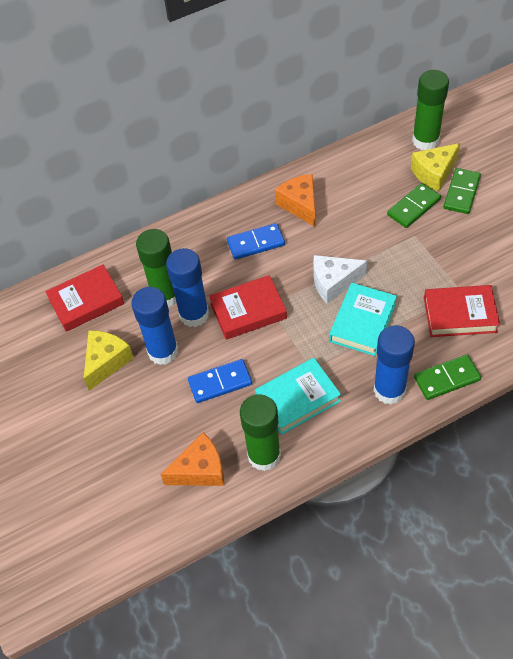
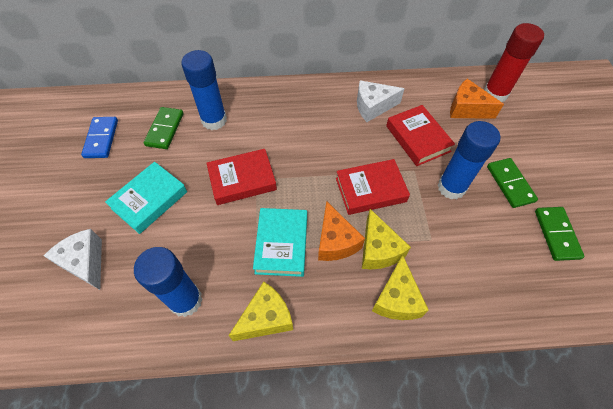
blue domino: [188,359,252,403] [227,223,285,260] = 2 -> [81,117,118,158] = 1
green glue stick: [136,229,176,307] [240,394,281,471] [412,70,449,150] = 3 -> none = 0
red glue stick: none = 0 -> [484,23,544,102] = 1
white cheese: [313,255,367,304] = 1 -> [44,229,102,290] [357,80,405,122] = 2
yellow cheese: [84,330,134,391] [411,143,460,192] = 2 -> [228,281,293,341] [362,209,411,269] [372,255,429,320] = 3

